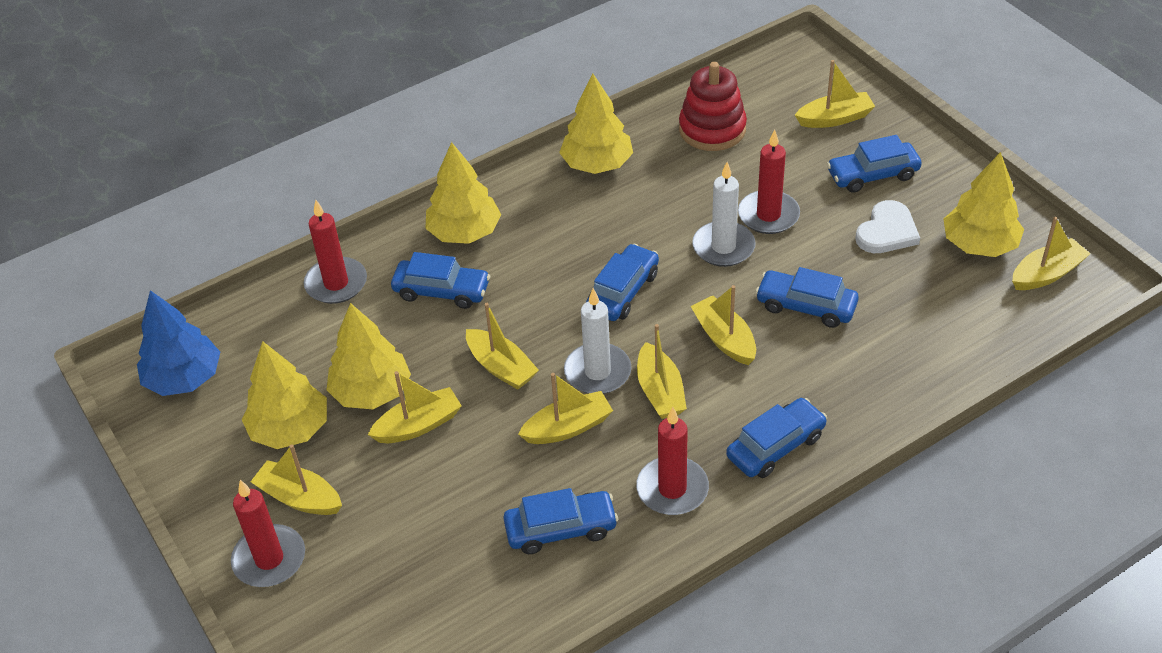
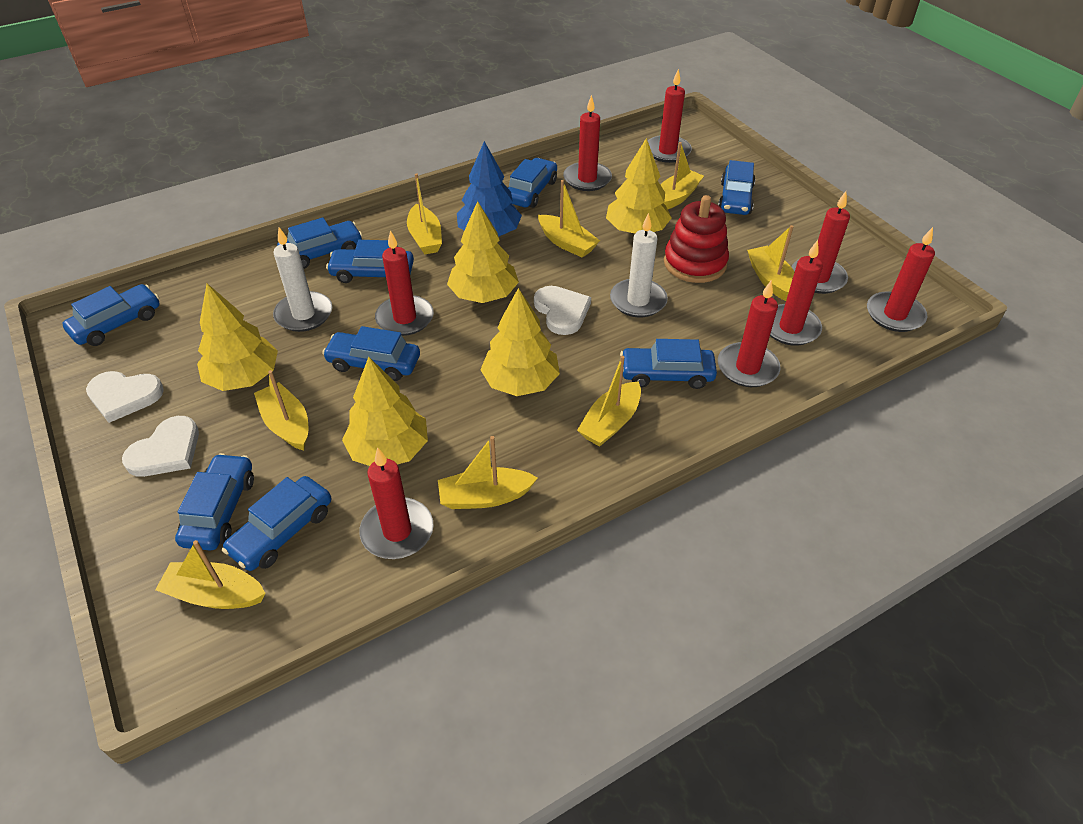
blue car: [391,252,490,309] [503,488,618,554] [586,244,659,321] [726,398,827,478] [755,267,859,328] [827,135,922,193] = 6 -> [62,284,160,346] [175,453,254,551] [222,476,331,571] [277,217,362,269] [322,326,420,381] [326,240,414,283] [507,158,557,208] [620,339,717,389] [718,160,755,215] = 9
red candle: [231,480,305,587] [304,200,367,304] [636,407,709,515] [738,130,800,234] = 4 -> [359,447,434,559] [375,230,434,336] [563,95,612,191] [648,69,692,163] [718,280,781,387] [770,240,823,346] [792,191,850,294] [867,227,935,332] = 8
white heart: [855,200,920,253] = 1 -> [86,371,164,423] [122,416,199,477] [534,286,591,335] = 3

